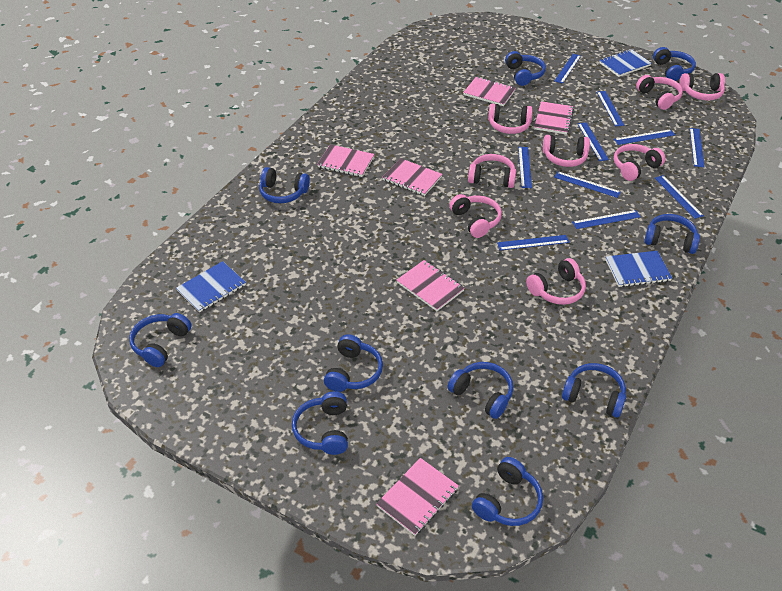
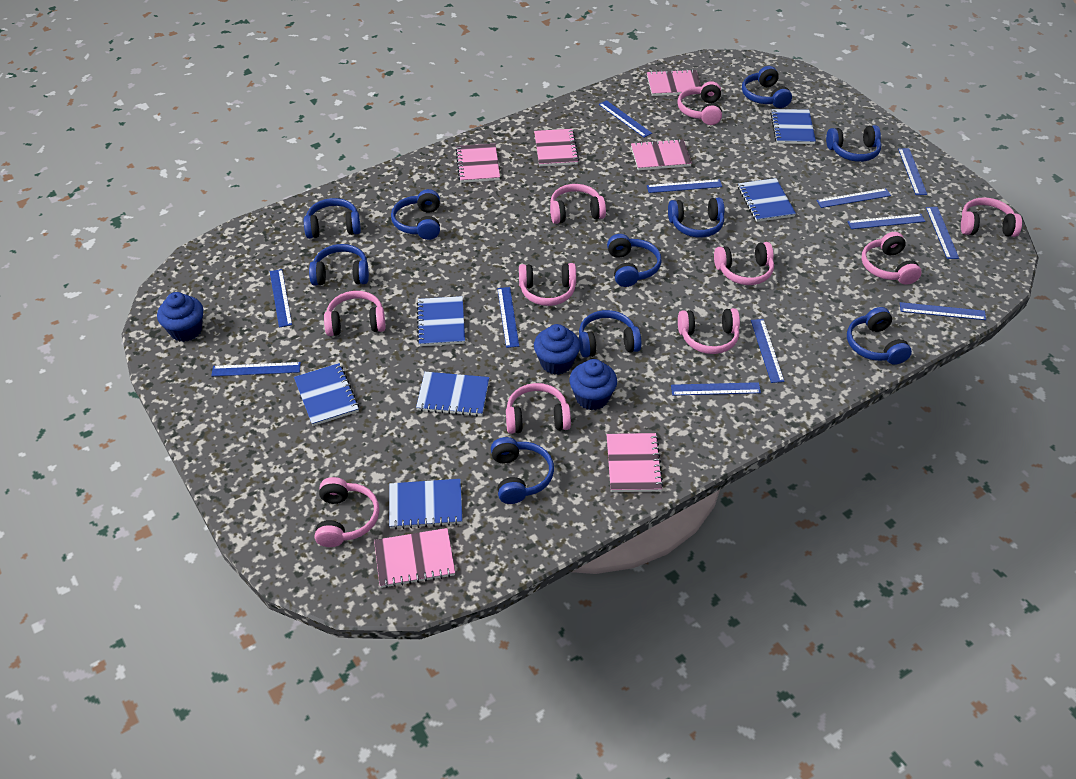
blue cupcake: none = 0 -> [157,292,203,342] [534,324,580,375] [569,359,617,410] = 3
blue notebook: [176,261,246,312] [599,49,651,77] [605,251,672,287] = 3 -> [294,363,359,426] [389,479,463,529] [416,372,489,416] [417,296,465,346] [738,178,796,222] [770,109,816,144] = 6
blue ruler: [497,235,569,250] [518,147,532,188] [554,54,581,84] [554,172,621,198] [572,210,641,229] [578,122,609,161] [597,91,624,126] [614,129,675,145] [655,175,704,219] [690,128,705,167] = 10 -> [211,362,301,376] [270,269,292,328] [497,287,519,348] [598,100,652,138] [647,179,722,193] [671,382,761,396] [751,319,785,383] [816,188,891,208] [847,214,926,229] [898,148,927,195] [900,302,986,320] [926,207,959,259] = 12
pink headphones: [449,194,502,238] [468,154,516,188] [488,104,533,134] [526,258,586,305] [543,135,590,167] [614,144,665,181] [636,75,683,110] [679,73,725,101] = 8 -> [315,477,379,547] [324,291,386,336] [506,383,571,434] [519,263,576,306] [550,184,606,224] [677,81,722,125] [678,308,740,354] [714,242,774,285] [861,232,922,285] [961,197,1022,237] = 10

